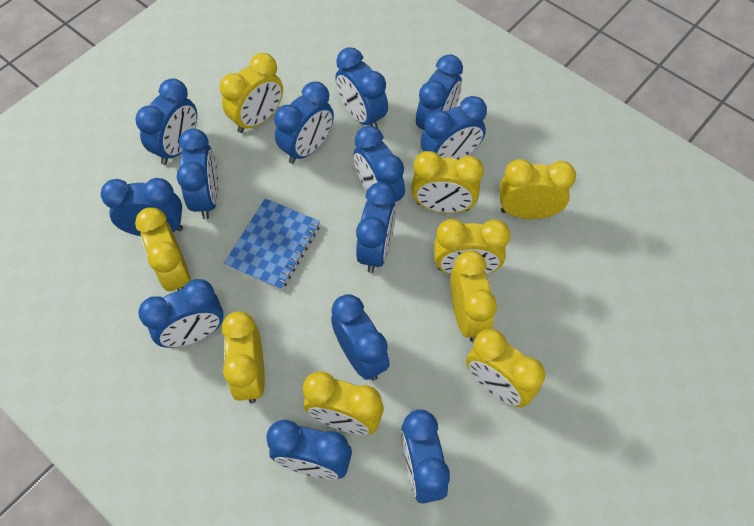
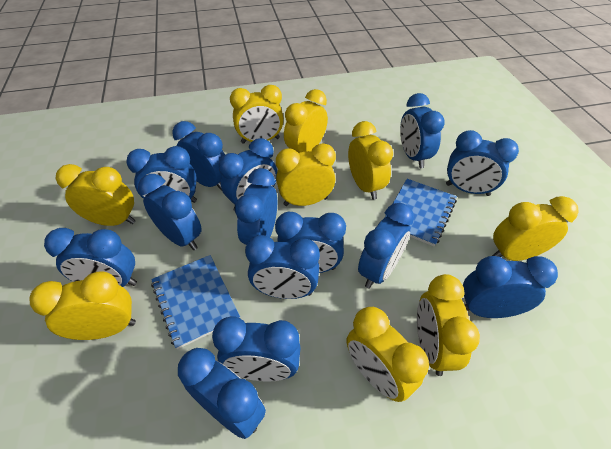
blue clock: [101,178,183,236] [135,79,197,165] [138,279,224,348] [177,128,219,219] [266,419,352,480] [274,82,334,164] [331,294,390,381] [335,47,388,128] [354,126,405,202] [356,182,396,273] [400,409,450,504] [416,54,463,130] [420,96,487,160] = 13 -> [44,228,137,287] [126,146,197,203] [138,174,202,250] [173,121,225,191] [178,348,266,439] [212,317,301,382] [219,138,277,211] [235,168,277,245] [245,235,320,299] [275,212,346,273] [358,203,414,288] [400,93,445,168] [446,130,519,196] [463,256,558,318] = 14
blue notebook: [224,198,320,290] = 1 -> [151,255,240,349] [385,179,457,247] = 2

